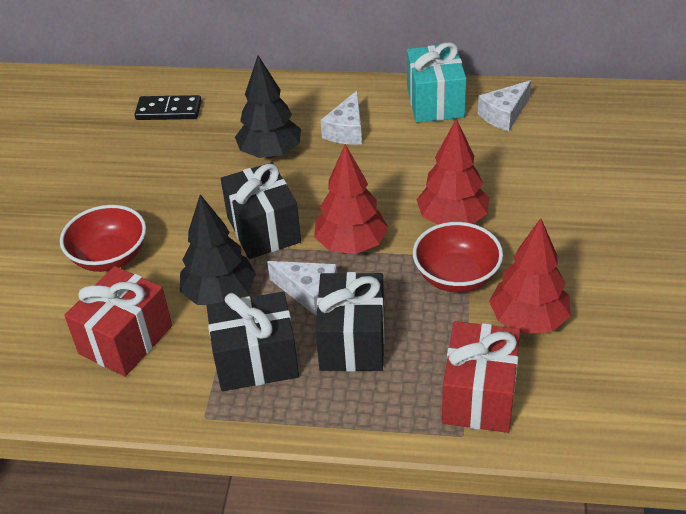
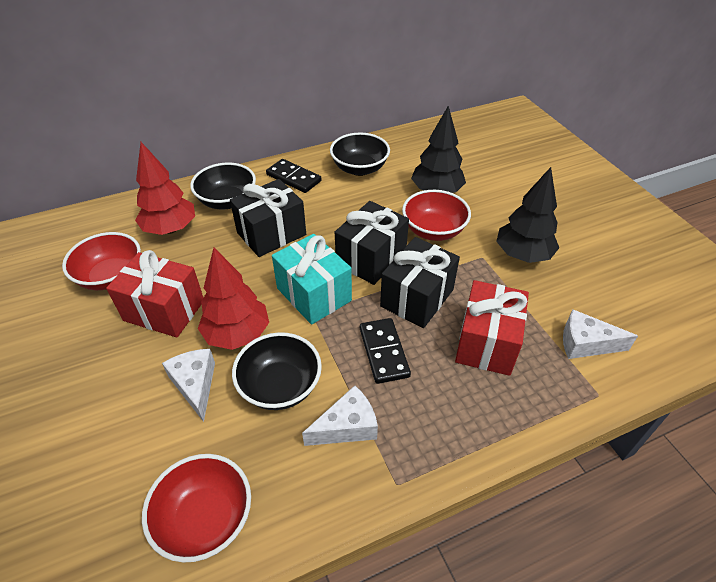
black bowl: none = 0 -> [190,163,256,209] [232,332,322,410] [330,133,390,176] = 3
black domino: [135,95,202,120] = 1 -> [266,159,321,193] [360,318,411,384] = 2
red bowl: [60,205,146,272] [413,222,503,292] = 2 -> [62,232,141,290] [142,454,251,563] [402,190,471,241] = 3
red tree: [314,144,388,254] [417,118,489,225] [489,218,571,334] = 3 -> [135,142,195,235] [198,248,269,350] = 2

